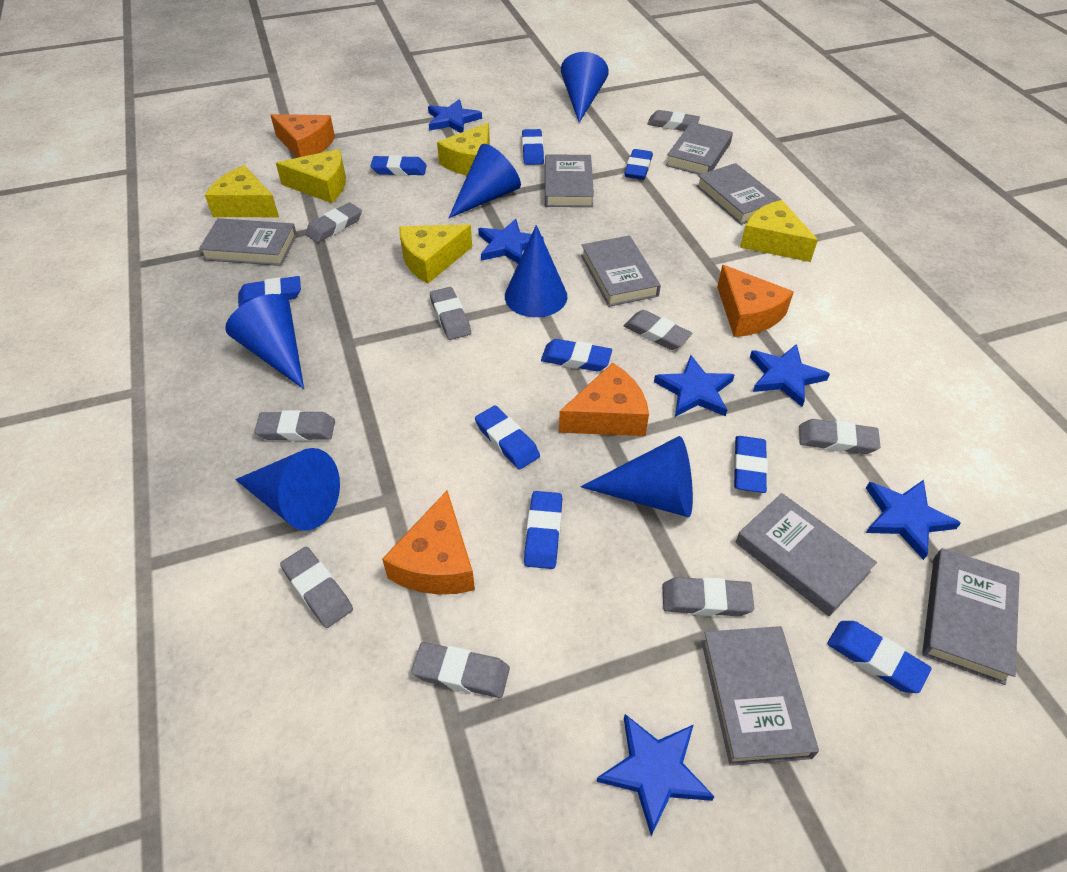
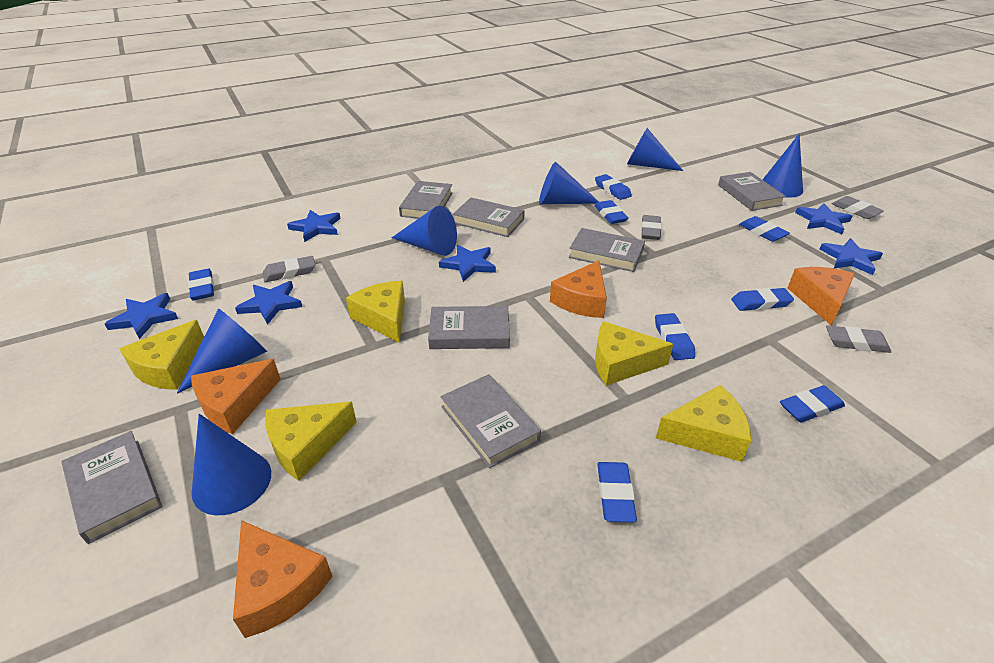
blue eraser: [238,276,301,307] [370,155,427,176] [475,405,540,470] [522,129,544,165] [524,491,562,569] [541,339,612,371] [624,149,653,180] [734,436,768,493] [827,621,932,693] = 9 -> [188,269,214,300] [594,200,629,224] [595,174,632,200] [597,462,637,522] [655,313,695,360] [732,288,794,311] [739,216,790,242] [780,385,845,423] = 8
grey book: [199,218,297,266] [545,155,594,207] [581,235,661,307] [666,122,733,175] [696,163,782,225] [701,626,819,766] [736,493,877,616] [922,548,1020,685] = 8 -> [62,431,163,544] [399,181,452,219] [428,306,510,349] [441,374,541,468] [453,197,525,237] [569,228,645,272] [718,172,786,211] = 7
grey eraser: [255,410,335,441] [280,547,353,628] [305,202,362,243] [411,642,510,698] [430,287,471,340] [624,310,692,350] [647,110,700,131] [662,577,754,616] [799,419,880,454] = 9 -> [263,256,315,282] [641,215,662,240] [826,325,891,353] [832,196,884,219] = 4

